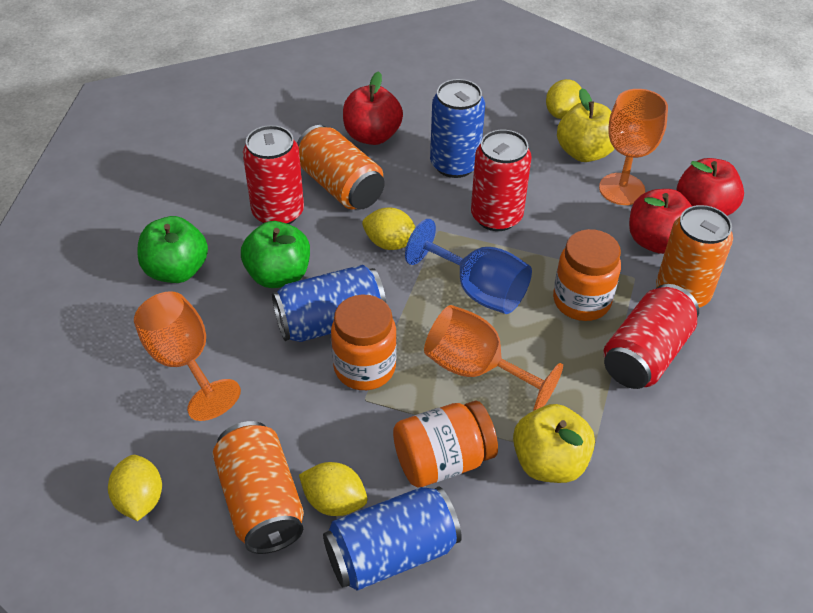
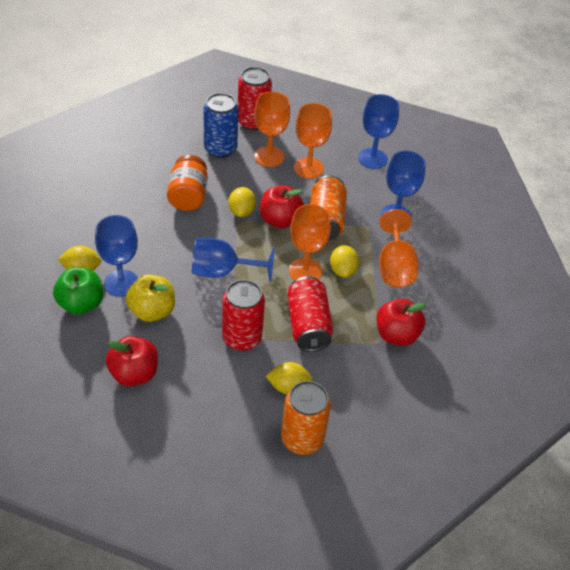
blue can: [272,265,386,342] [323,486,462,590] [430,79,485,178] = 3 -> [204,93,239,158] = 1
blue goblet: [405,219,532,314] = 1 -> [95,215,138,297] [192,238,275,282] [358,94,399,169] [380,151,426,218] = 4
green apple: [137,216,208,283] [241,221,310,288] = 2 -> [53,267,103,315] = 1
orange can: [212,421,304,554] [297,125,385,209] [656,205,733,308] = 3 -> [281,381,331,455] [310,175,347,241] = 2
orange goblet: [134,291,241,421] [424,305,563,410] [599,89,668,205] = 3 -> [254,91,290,167] [289,204,331,280] [294,103,332,179] [379,209,419,287] = 4
orange jar: [331,294,397,390] [393,401,498,488] [553,229,621,321] = 3 -> [167,155,208,211] = 1
yellow apple: [513,404,595,483] [557,88,615,162] = 2 -> [126,274,175,322] = 1

